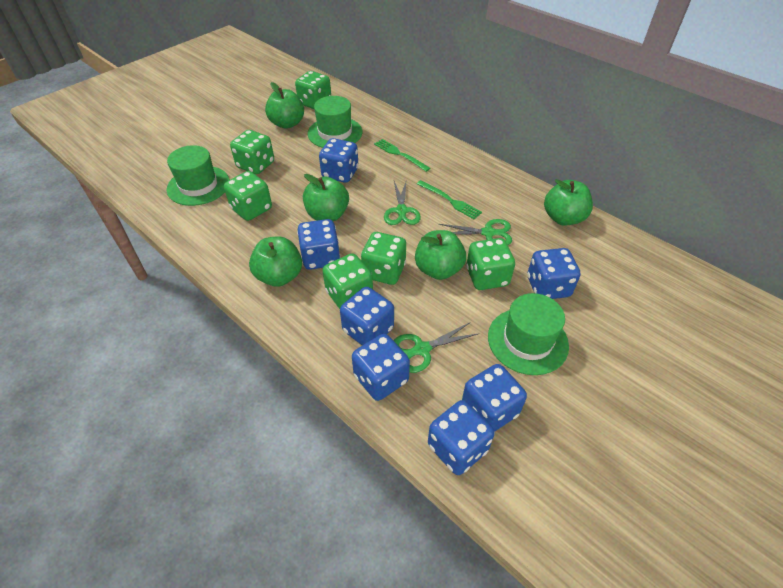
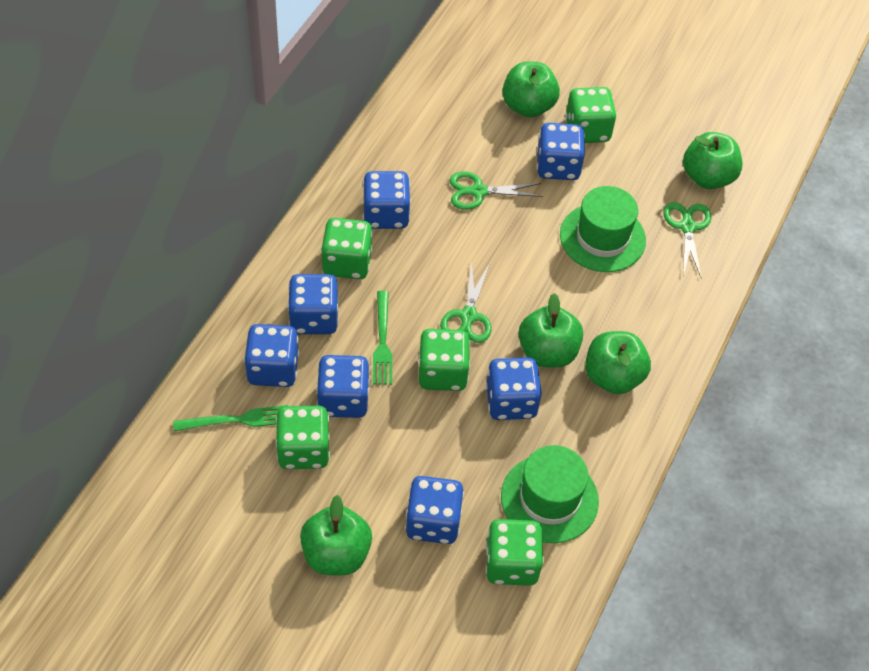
green dice: [224,171,272,221] [230,130,274,174] [295,71,331,109] [322,253,373,309] [361,232,406,285] [466,238,515,290] = 6 -> [276,406,330,469] [321,218,373,279] [419,329,470,391] [486,519,544,586] [565,87,617,143] = 5
green hat: [167,145,230,206] [307,96,363,148] [488,293,569,375] = 3 -> [501,445,599,543] [560,186,646,272] = 2

